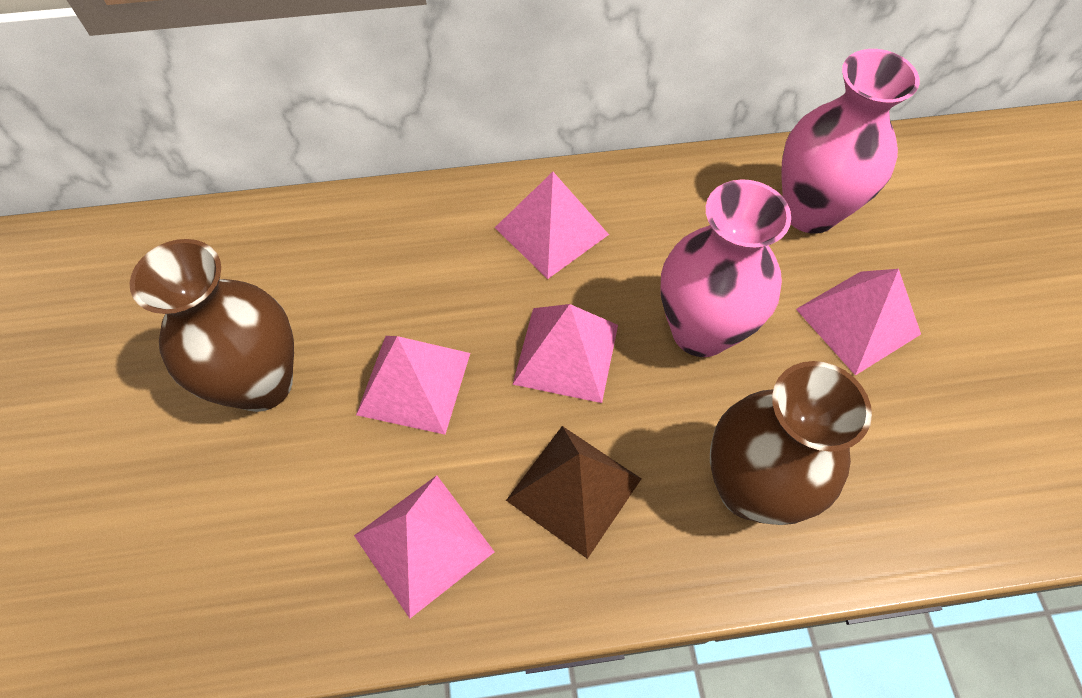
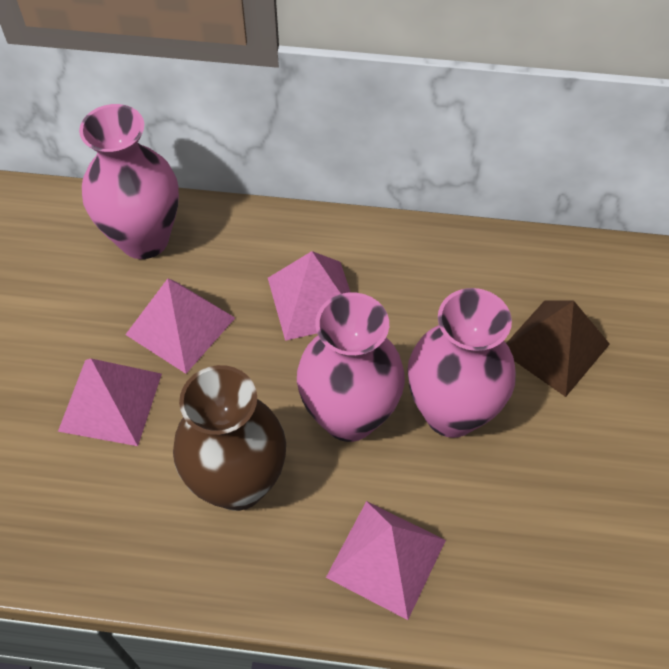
brown vase: [130,239,294,412] [710,361,872,525] = 2 -> [173,365,286,511] = 1
pink pyramid: [354,475,494,618] [356,336,470,435] [495,172,609,279] [512,304,618,403] [796,269,921,375] = 5 -> [58,359,162,446] [125,279,235,374] [268,251,351,341] [326,501,446,620] = 4
pink vase: [661,179,791,357] [782,49,920,234] = 2 -> [79,104,179,259] [297,293,405,442] [407,288,516,438] = 3

